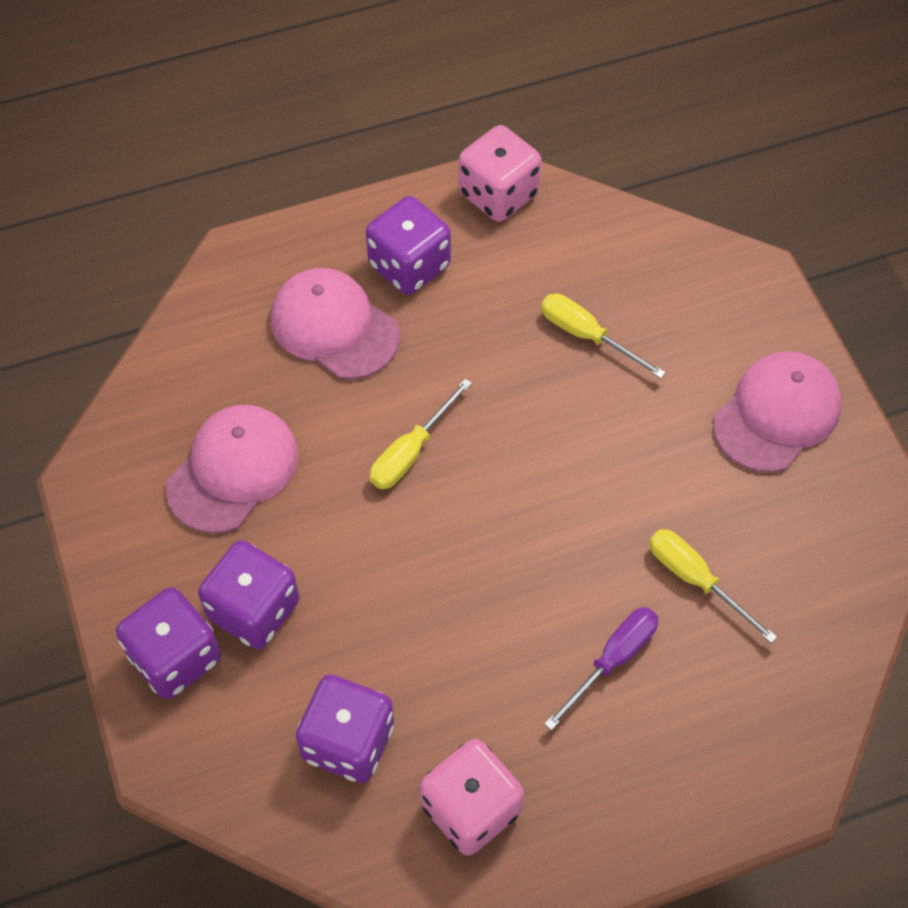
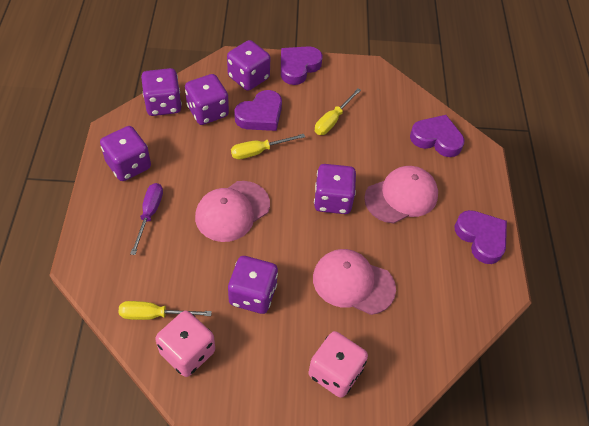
purple dice: [116,587,221,699] [198,540,299,649] [296,674,394,783] [366,196,451,295] = 4 -> [100,126,151,181] [141,68,182,116] [185,74,229,125] [227,40,270,91] [228,256,278,314] [314,164,356,214] = 6
purple heart: none = 0 -> [234,90,282,131] [281,46,323,85] [410,115,465,157] [455,210,507,264] = 4

